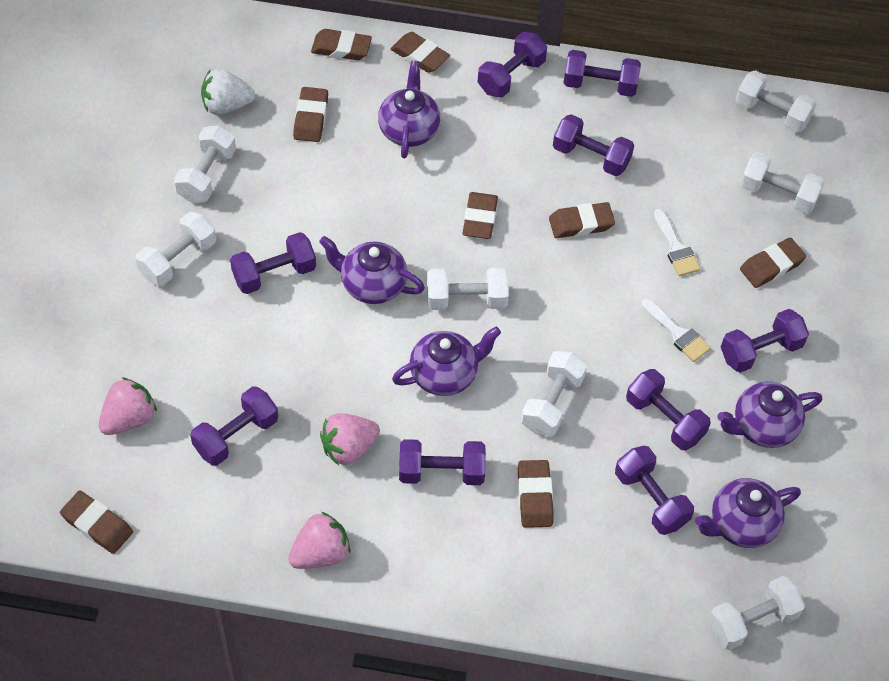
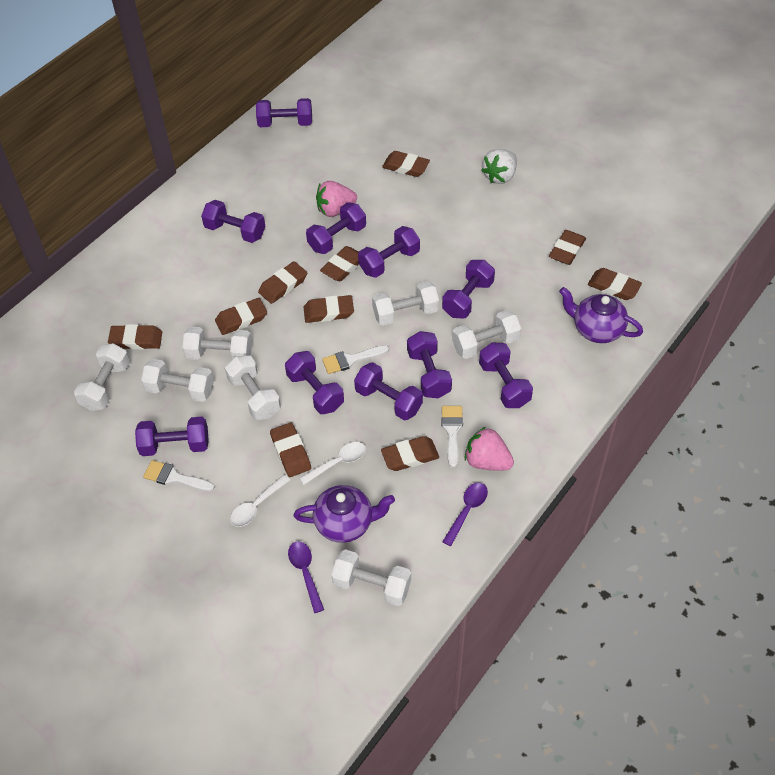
brown eraser: [60,490,133,554] [293,87,328,142] [311,29,372,60] [390,32,450,73] [463,192,498,239] [518,460,554,528] [549,202,615,238] [740,238,807,288] = 8 -> [108,324,162,350] [215,298,267,335] [258,261,307,304] [270,423,311,477] [304,295,354,323] [320,246,359,281] [381,436,439,471] [382,151,430,177] [549,230,586,265] [588,268,642,300] = 10
pink strawberry: [99,377,157,435] [288,512,351,569] [320,413,380,466] = 3 -> [316,181,357,217] [465,427,514,471] = 2
purple dumbbell: [190,386,278,466] [230,232,316,294] [399,439,486,485] [478,32,547,98] [553,114,634,176] [563,50,641,97] [615,446,694,535] [626,369,711,450] [721,309,809,373] = 9 -> [135,417,209,456] [201,200,265,243] [256,98,312,127] [285,351,344,414] [306,202,366,254] [354,362,423,420] [358,226,420,278] [407,331,452,398] [442,260,495,318] [479,343,533,408] = 10
purple spoon: none = 0 -> [288,541,324,613] [442,483,488,546] = 2
purple teapot: [319,236,425,304] [378,61,440,158] [392,327,501,396] [695,478,801,548] [717,382,822,448] = 5 -> [294,485,395,543] [559,287,643,343] = 2
white brush: [642,299,711,362] [654,209,700,276] = 2 -> [143,460,215,491] [322,345,389,374] [442,406,463,468] = 3
white spoon: none = 0 -> [230,474,290,527] [299,442,366,485] = 2

